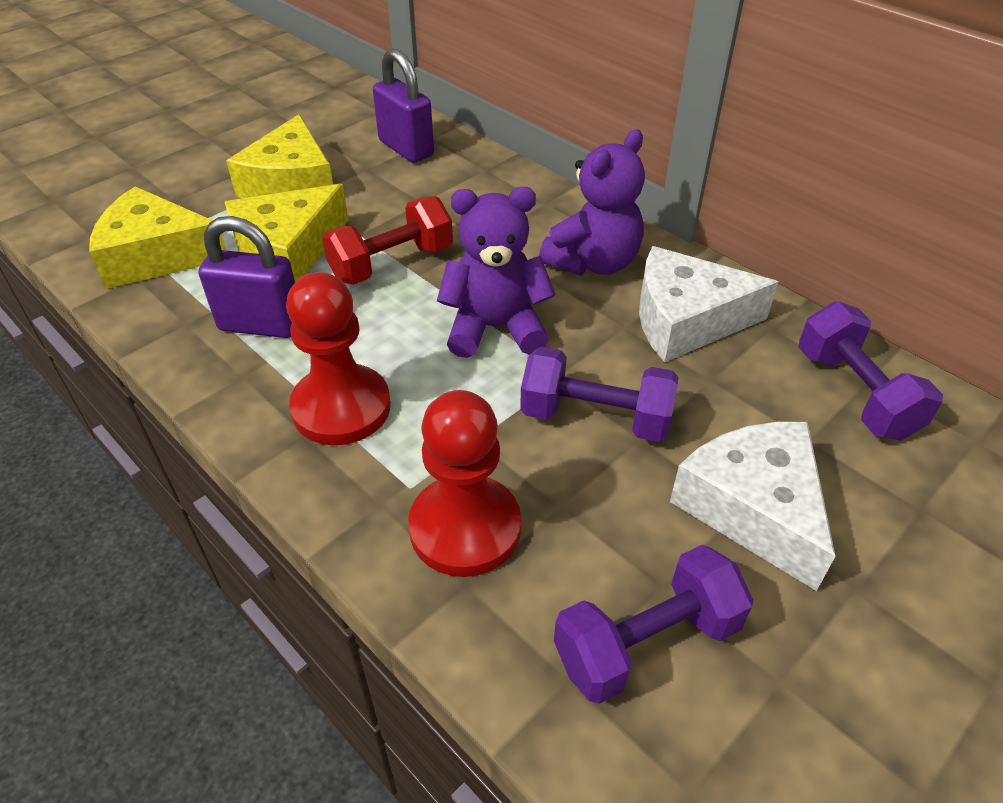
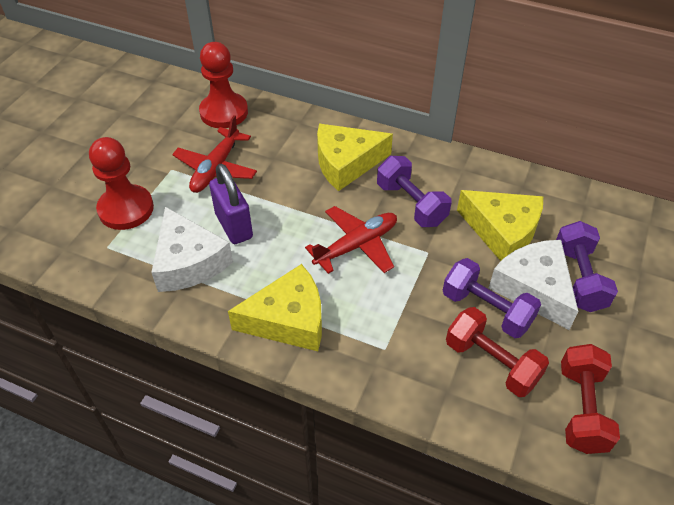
purple padlock: [199,216,295,338] [373,48,434,163] = 2 -> [209,164,253,244] = 1
purple teddy bear: [437,187,556,358] [539,129,645,276] = 2 -> none = 0
red dumbbell: [322,196,453,285] = 1 -> [446,307,549,397] [561,344,620,454] = 2
red plane: none = 0 -> [172,115,257,193] [305,206,397,274] = 2

